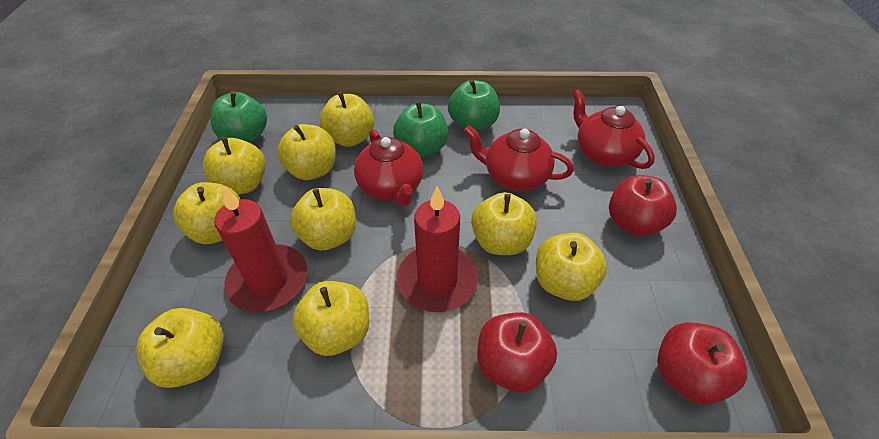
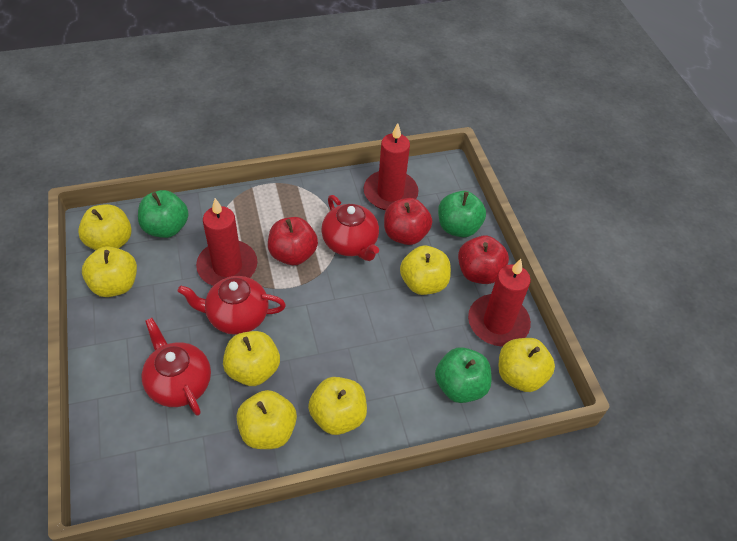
red candle: [214,186,308,312] [397,186,478,312] = 2 -> [196,198,258,286] [364,123,418,210] [468,259,531,347] = 3
yellow apple: [136,308,224,388] [173,182,240,244] [203,137,266,195] [277,124,336,180] [290,188,356,251] [293,281,369,356] [319,92,374,147] [471,192,537,255] [536,233,607,301] = 9 -> [78,204,132,250] [82,246,137,297] [223,331,280,386] [237,390,297,449] [308,377,367,435] [400,246,451,295] [498,338,555,392] = 7

